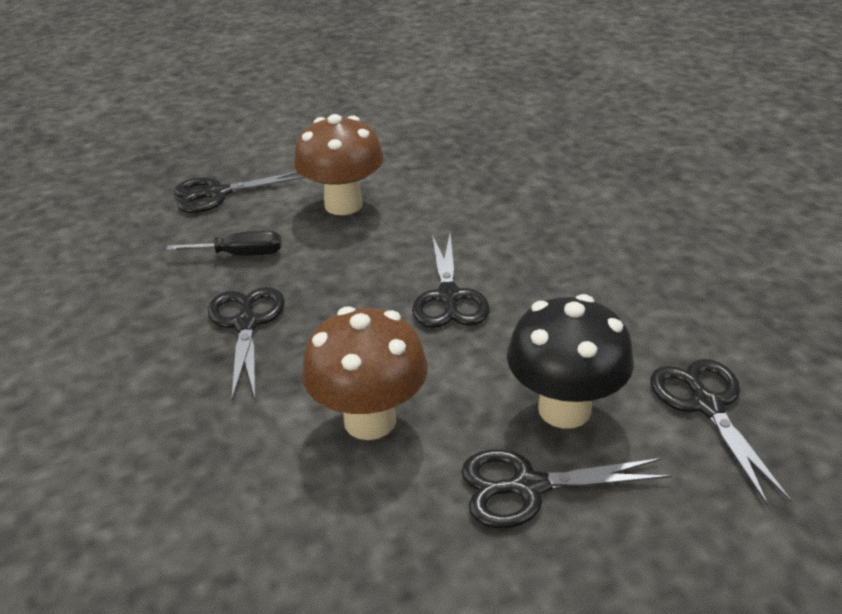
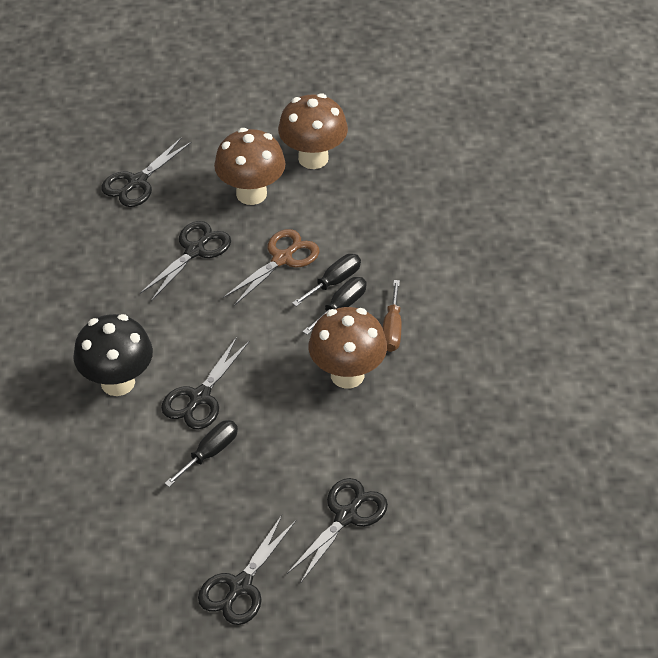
black screwdriver: [166,230,281,255] = 1 -> [164,420,238,487] [292,254,361,306] [303,277,366,335] = 3
brown mushroom: [294,114,384,215] [302,306,428,440] = 2 -> [214,128,286,205] [278,93,348,169] [308,307,387,388] = 3
brown scissors: none = 0 -> [223,229,320,306] = 1
brown screwdriver: none = 0 -> [382,280,402,352] = 1

